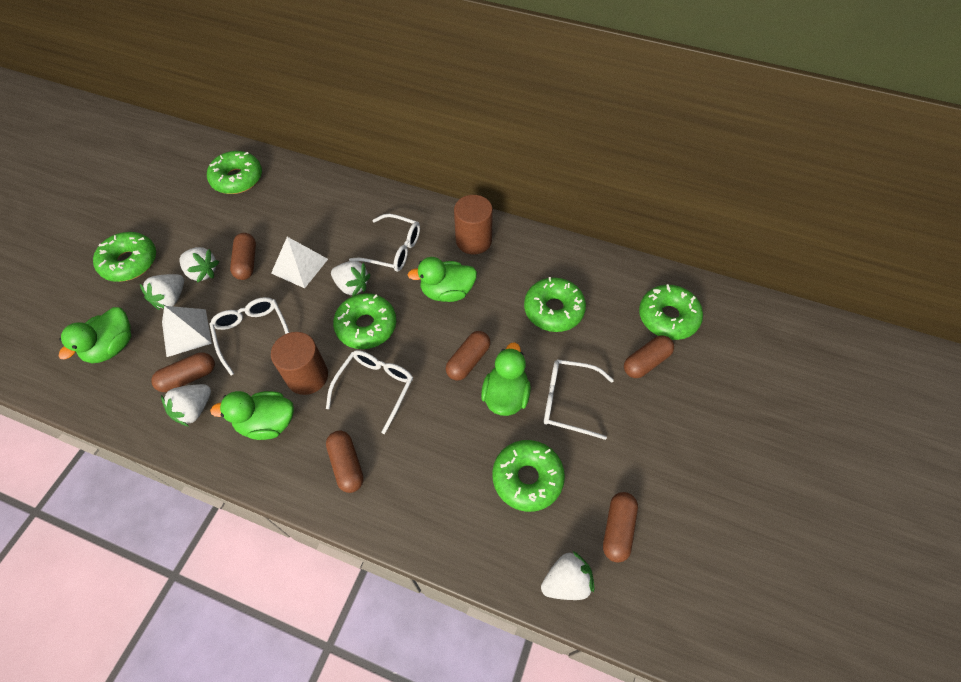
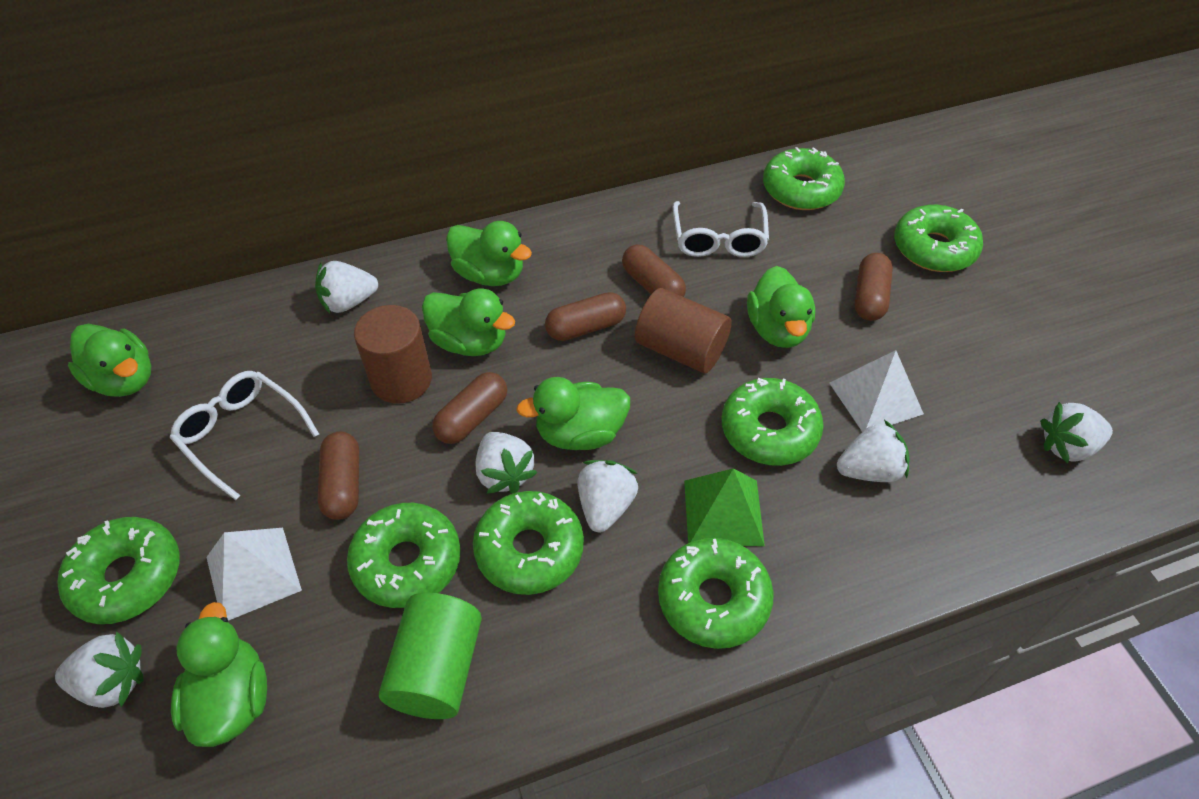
brown capsule: [151,352,215,392] [230,233,256,280] [326,431,364,493] [446,331,491,380] [603,492,638,563] [624,335,674,378] = 6 -> [318,431,359,520] [432,372,507,444] [545,292,626,341] [622,244,686,297] [855,253,893,321] = 5
green cylinder: none = 0 -> [379,593,482,719] = 1
green donut: [93,232,156,282] [207,151,262,194] [333,293,396,349] [492,440,565,512] [524,277,586,332] [639,284,703,340] = 6 -> [57,517,180,624] [347,503,461,608] [473,491,584,595] [658,538,774,649] [722,378,824,466] [763,147,845,210] [894,205,983,272] = 7
green duck: [59,307,131,363] [210,391,294,440] [408,257,477,302] [481,342,531,416] = 4 -> [68,324,151,397] [171,602,267,747] [422,289,515,356] [446,221,532,286] [516,377,630,450] [747,266,815,348] = 6
green pyramid: none = 0 -> [684,468,765,546] = 1
white glasses: [210,297,289,376] [326,350,413,434] [349,214,420,272] [544,359,614,440] = 4 -> [170,371,319,500] [673,201,769,257] = 2
white strawberry: [140,274,184,310] [161,384,211,426] [180,247,219,283] [331,261,370,296] [541,551,594,600] = 5 -> [55,632,143,708] [315,261,378,313] [475,432,537,494] [578,460,638,533] [837,420,910,482] [1040,402,1113,463] = 6

